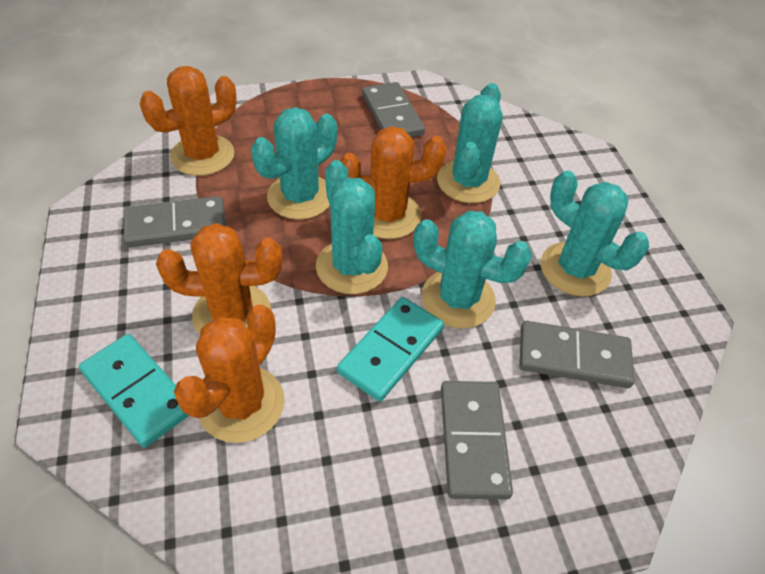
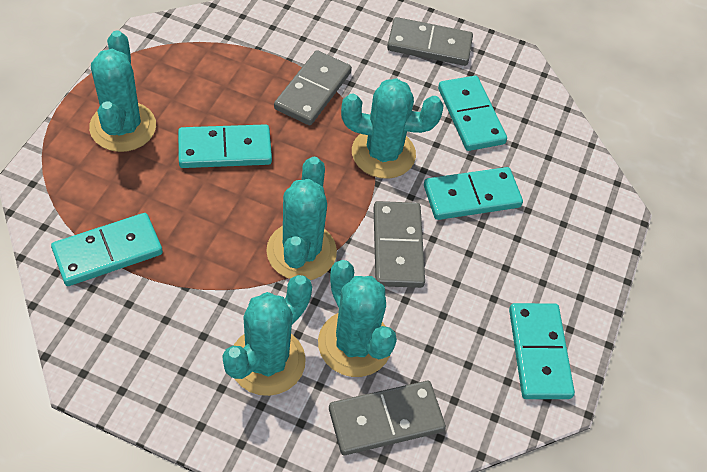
orange cactus: [140,66,237,176] [156,223,282,335] [174,305,285,443] [340,126,447,239] = 4 -> none = 0
turquoise domino: [79,334,189,448] [337,297,444,401] = 2 -> [51,213,163,286] [178,124,272,168] [424,167,523,220] [438,76,507,151] [509,303,575,399] = 5

